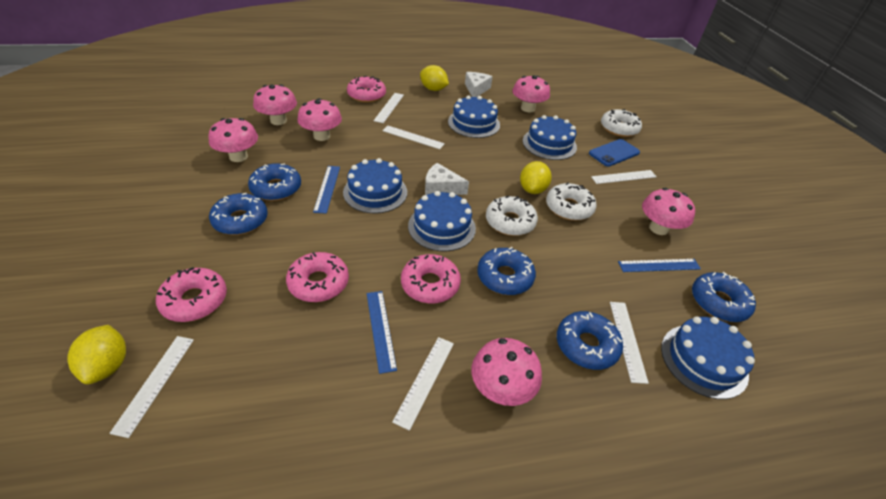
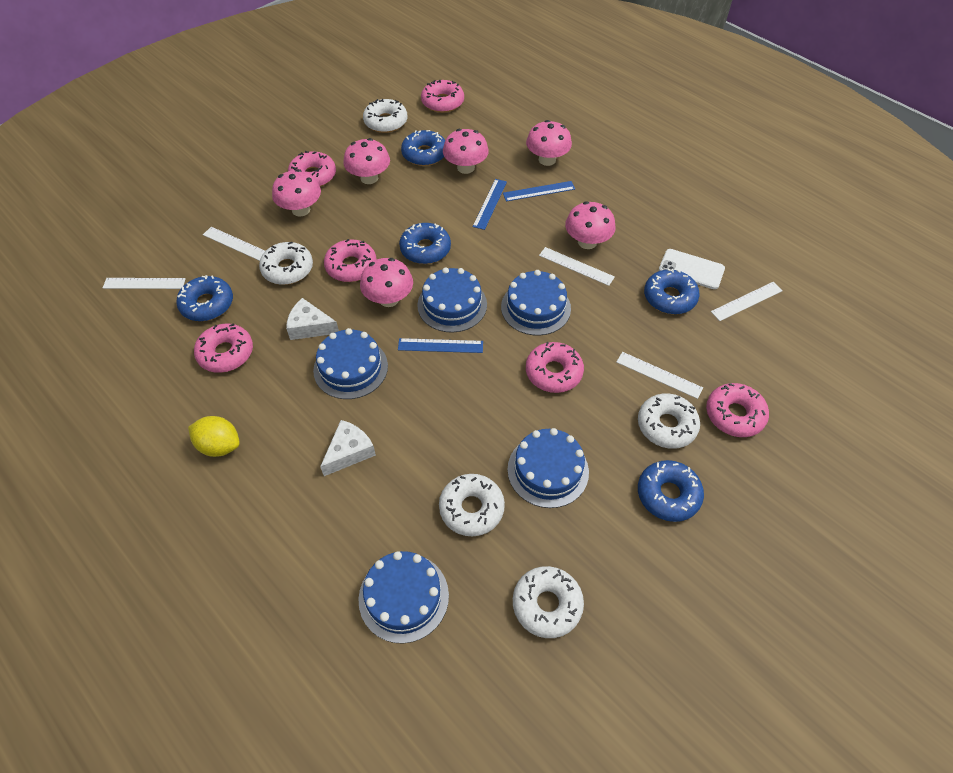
blue phone: [589,139,640,167] = 1 -> none = 0
pink donut: [156,267,227,322] [286,252,349,302] [347,76,386,103] [401,254,461,304] = 4 -> [194,323,253,373] [288,151,336,187] [324,239,377,282] [421,80,464,113] [526,342,584,393] [706,383,769,437] = 6
white donut: [486,195,538,236] [546,182,597,221] [601,109,642,137] = 3 -> [259,242,313,285] [363,99,407,133] [439,474,505,536] [513,566,584,638] [638,393,700,449] = 5
white phone: none = 0 -> [659,249,725,289] = 1
white ruler: [109,336,194,438] [373,93,404,123] [382,126,445,149] [392,337,454,431] [591,170,657,184] [610,302,649,384] = 6 -> [103,278,186,289] [203,227,265,261] [539,247,615,286] [617,352,703,399] [711,282,783,321] = 5
yellow lemon: [67,325,126,384] [420,65,449,91] [520,161,552,194] = 3 -> [188,416,240,457] = 1

